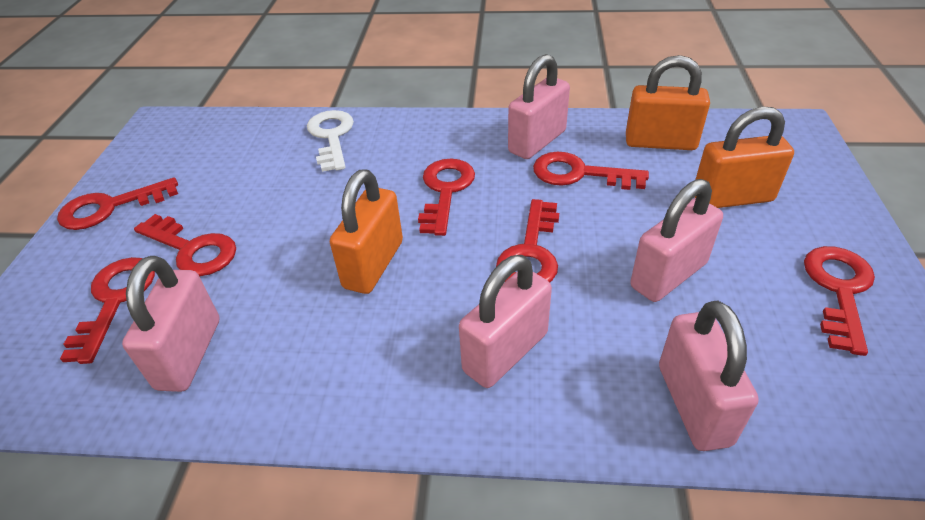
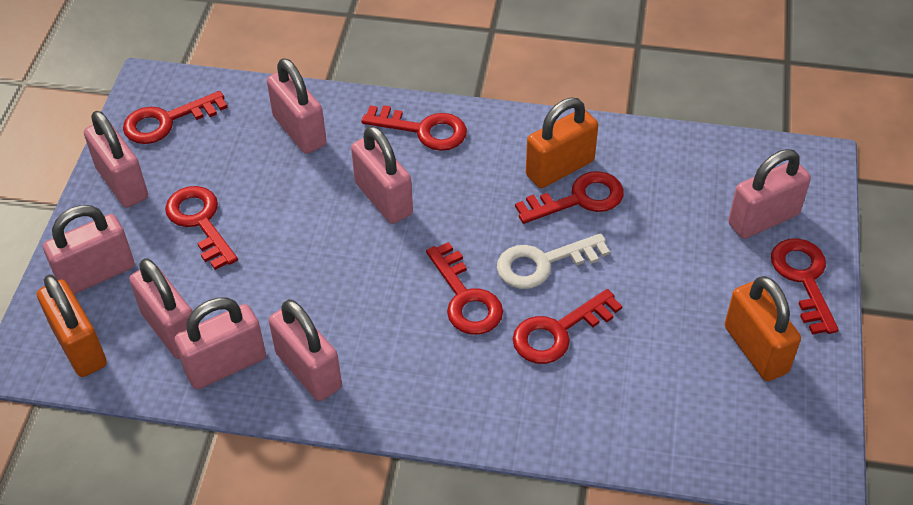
pink padlock: [122,256,220,392] [459,255,552,388] [508,54,570,159] [630,179,723,302] [659,300,759,451] = 5 -> [43,205,134,294] [84,111,148,208] [129,258,193,359] [175,298,266,389] [267,58,326,154] [269,300,342,401] [351,126,413,224] [728,149,811,239] = 8

